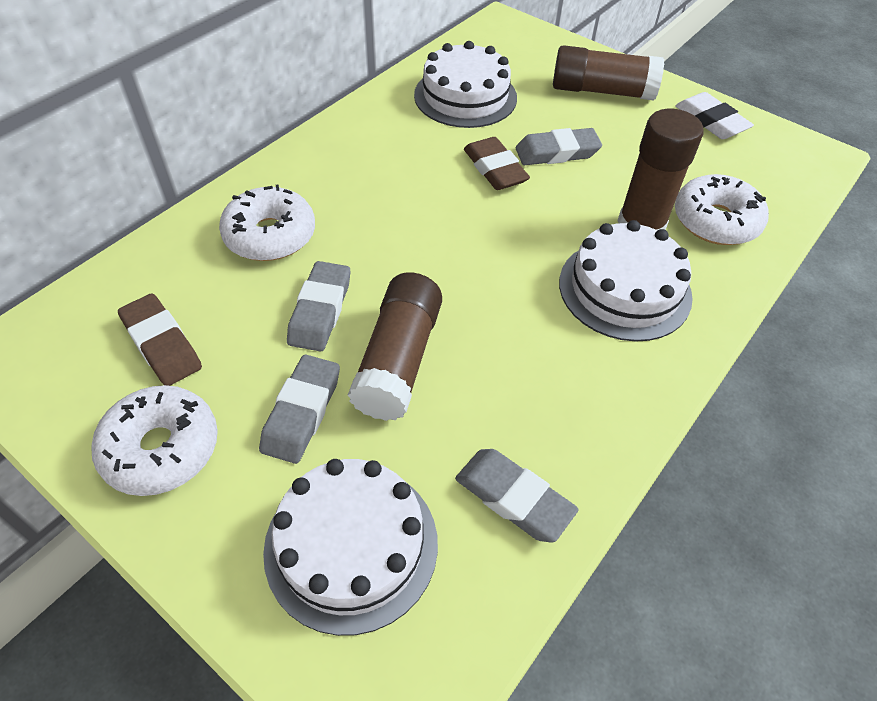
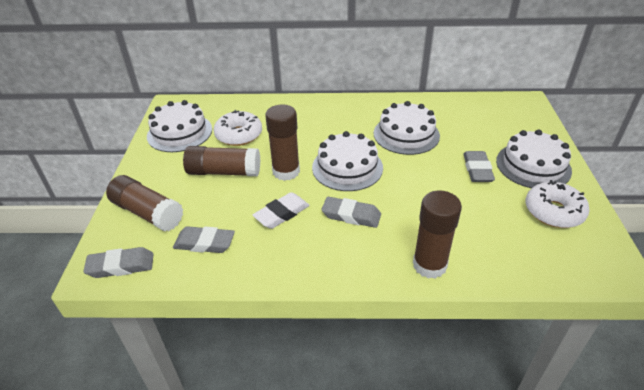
brown eraser: [118,294,202,386] [464,137,530,190] = 2 -> none = 0
brown glue stick: [348,272,442,421] [553,45,664,100] [617,109,703,230] = 3 -> [106,175,183,232] [183,146,260,176] [265,104,300,181] [413,190,462,279] = 4
white cake: [263,459,438,636] [414,41,517,128] [559,220,693,342] = 3 -> [147,100,212,152] [312,131,383,191] [374,101,440,155] [496,130,572,188] = 4
white donut: [91,385,218,496] [219,184,315,261] [675,174,769,245] = 3 -> [214,110,262,146] [525,180,589,228] = 2

